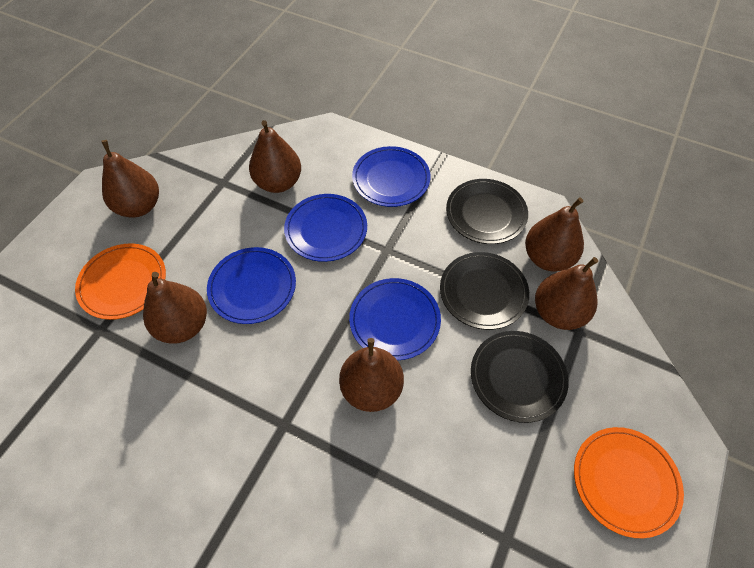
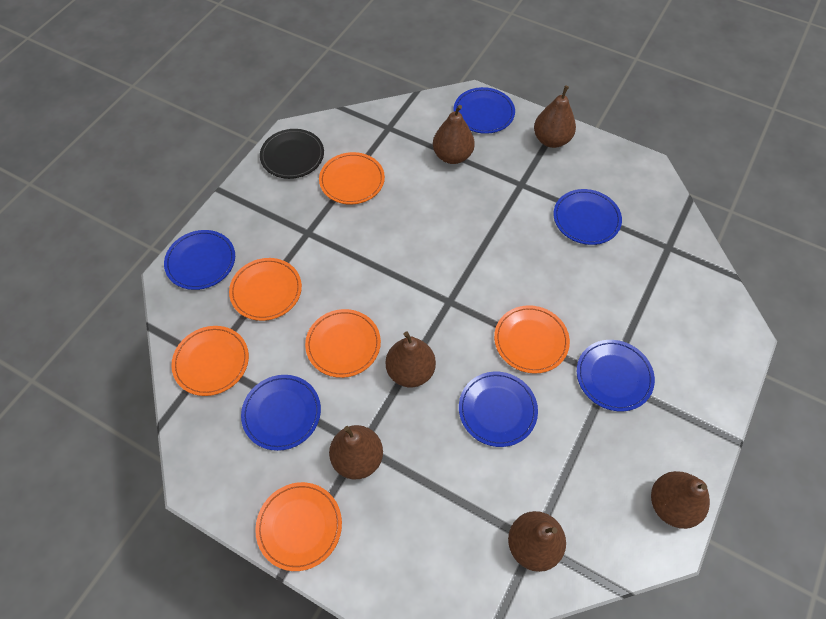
black plate: [440,252,529,330] [446,179,528,244] [471,331,569,423] = 3 -> [260,129,324,179] = 1
blue plate: [207,247,296,324] [284,194,367,262] [349,278,441,360] [352,146,430,207] = 4 -> [164,230,235,290] [241,375,321,451] [453,87,515,134] [459,372,538,447] [553,189,622,245] [577,340,655,411] = 6
orange plate: [75,243,166,320] [574,427,684,538] = 2 -> [171,326,249,396] [229,258,302,321] [255,482,342,571] [305,309,381,378] [319,152,385,204] [494,305,570,374] = 6

